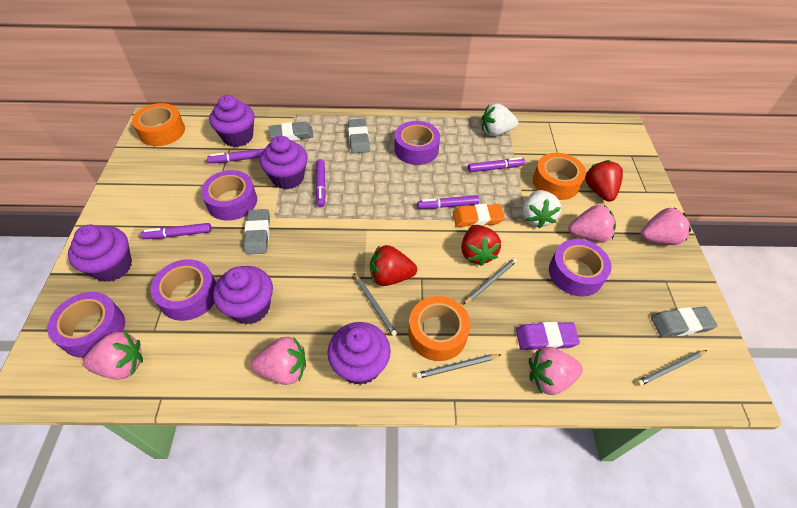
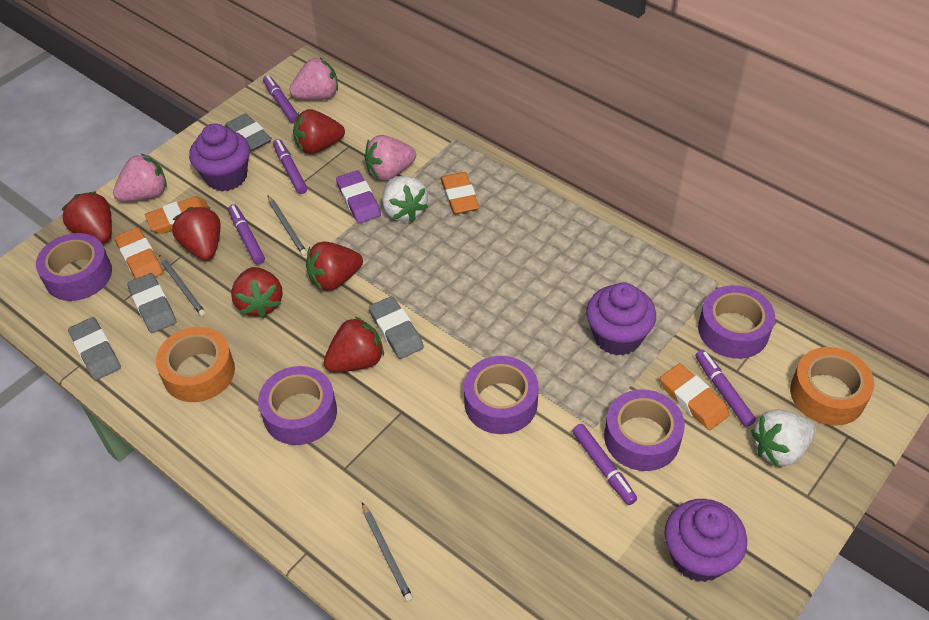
grey pencil: [354,273,397,336] [416,354,502,379] [463,258,517,305] [637,350,707,386] = 4 -> [159,255,206,317] [268,196,307,256] [362,502,413,602] = 3
orange eraser: [453,204,505,227] = 1 -> [115,227,163,279] [145,196,209,234] [441,172,479,214] [660,363,730,430] = 4
orange tape: [132,103,185,146] [408,296,470,361] [533,153,586,200] = 3 -> [156,327,235,402] [790,347,874,426] = 2
pink strawberry: [83,332,143,380] [251,337,306,385] [529,347,583,395] [568,205,616,243] [641,207,691,245] = 5 -> [113,154,167,201] [289,58,338,100] [364,135,416,181] = 3
purple cupcake: [68,225,132,282] [209,95,255,147] [213,266,273,325] [260,136,308,190] [327,322,391,385] = 5 -> [189,123,250,191] [586,282,656,356] [664,499,747,582] = 3
red strawberry: [370,245,417,286] [461,225,501,266] [585,160,623,202] = 3 -> [61,191,112,243] [172,207,221,261] [231,267,283,318] [293,109,345,154] [306,242,363,291] [324,317,384,372] = 6

